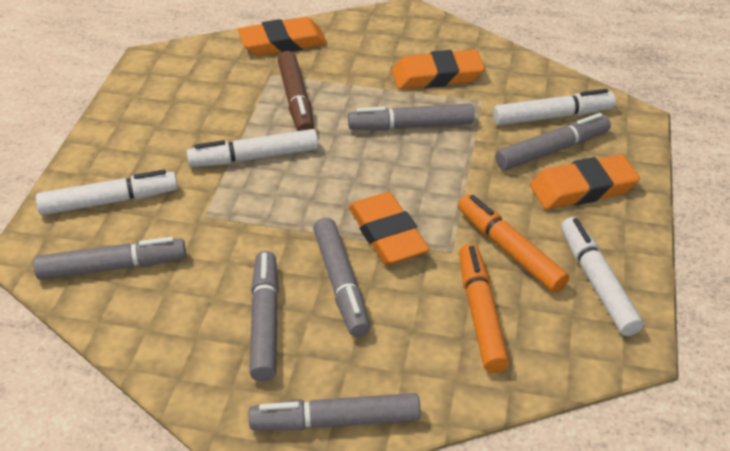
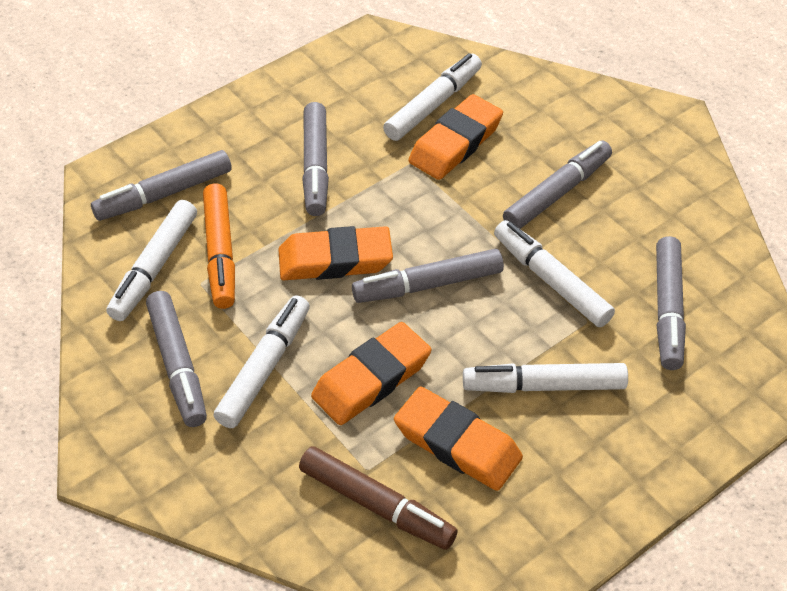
orange marker: [458,195,569,293] [459,244,510,373] = 2 -> [203,183,235,309] = 1
white marker: [36,170,178,215] [186,129,318,167] [493,89,616,125] [561,217,644,336] = 4 -> [106,200,197,321] [214,295,310,428] [383,53,482,141] [463,363,628,393] [494,220,615,327] = 5

